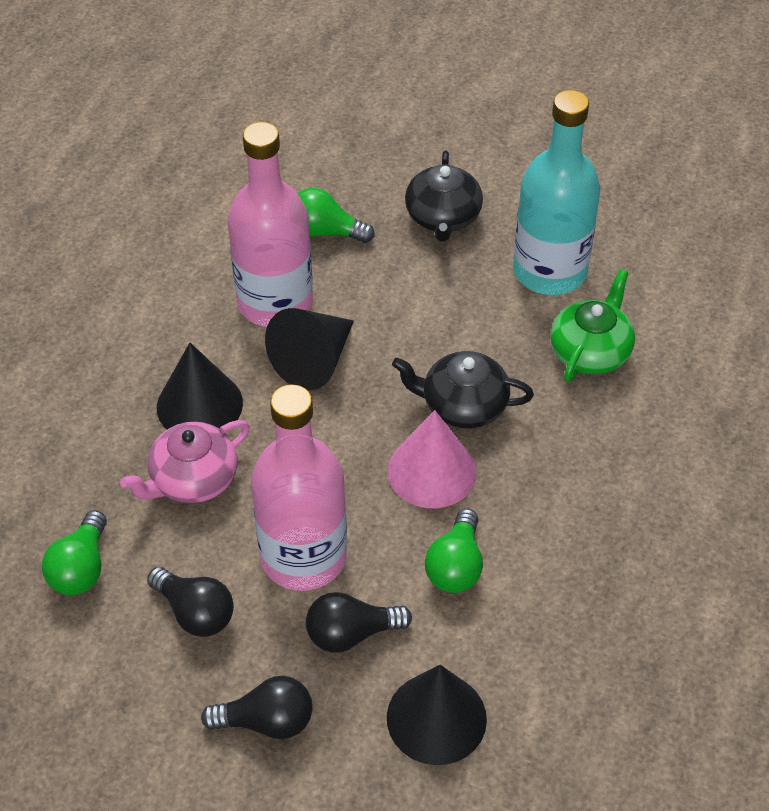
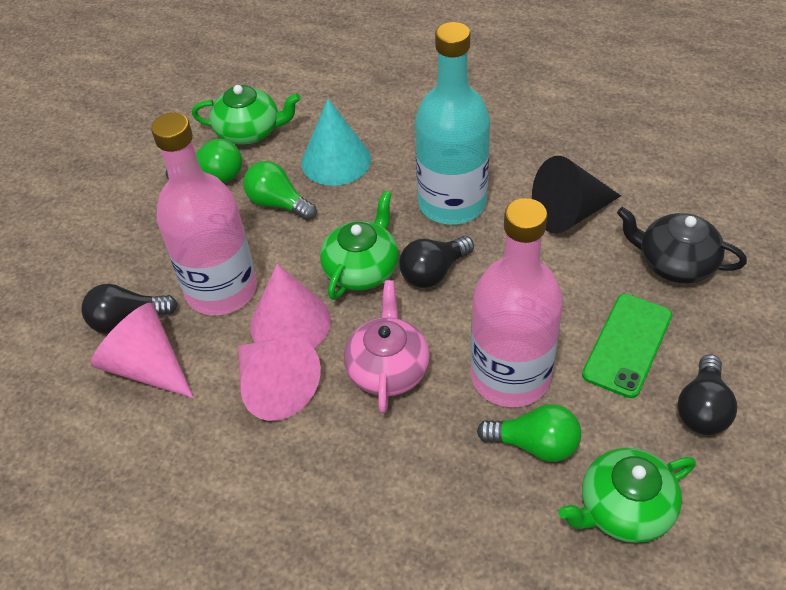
black cone: [157,343,243,429] [265,308,354,390] [387,665,487,765] = 3 -> [532,156,621,234] = 1
black teapot: [392,351,534,428] [405,151,483,242] = 2 -> [617,207,747,283] = 1
green phone: none = 0 -> [582,294,672,398] = 1
green teapot: [550,269,635,382] = 1 -> [192,85,301,145] [320,191,399,300] [559,448,696,543] = 3
pink cone: [388,410,477,509] = 1 -> [90,303,194,399] [238,337,321,421] [250,264,331,348] = 3
turquoise cone: none = 0 -> [301,99,371,186] = 1

